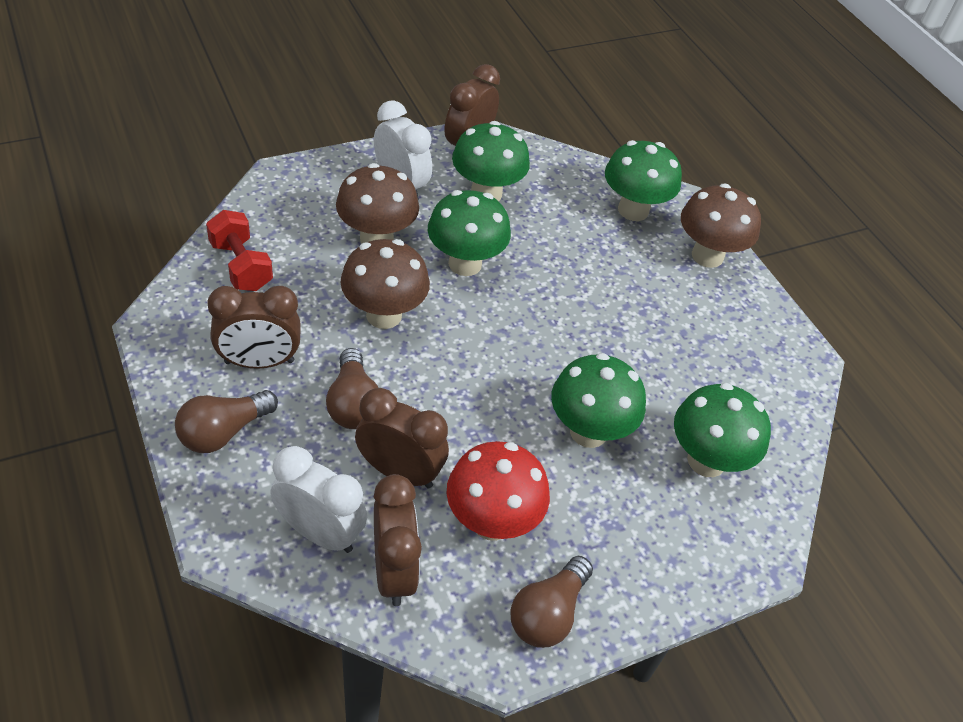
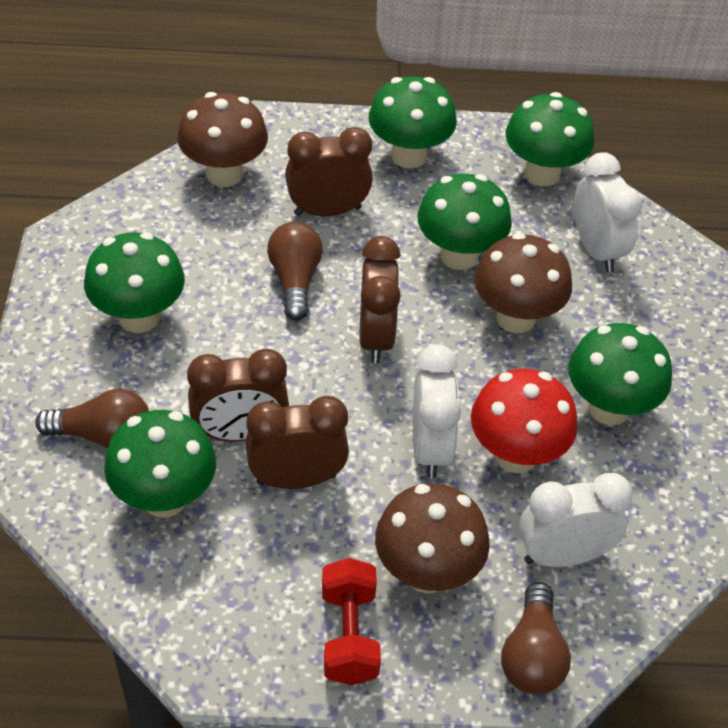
green mushroom: [428,190,511,276] [452,121,530,202] [551,353,646,448] [605,140,682,221] [674,383,771,477] = 5 -> [84,232,185,333] [104,410,216,518] [369,76,457,169] [417,174,512,270] [505,92,594,187] [569,323,672,425] = 6
white clock: [271,446,367,553] [374,100,432,200] = 2 -> [413,344,461,478] [519,473,633,567] [574,152,642,272] = 3

